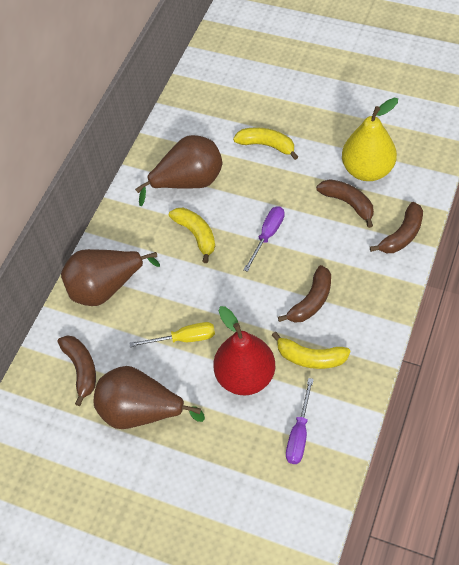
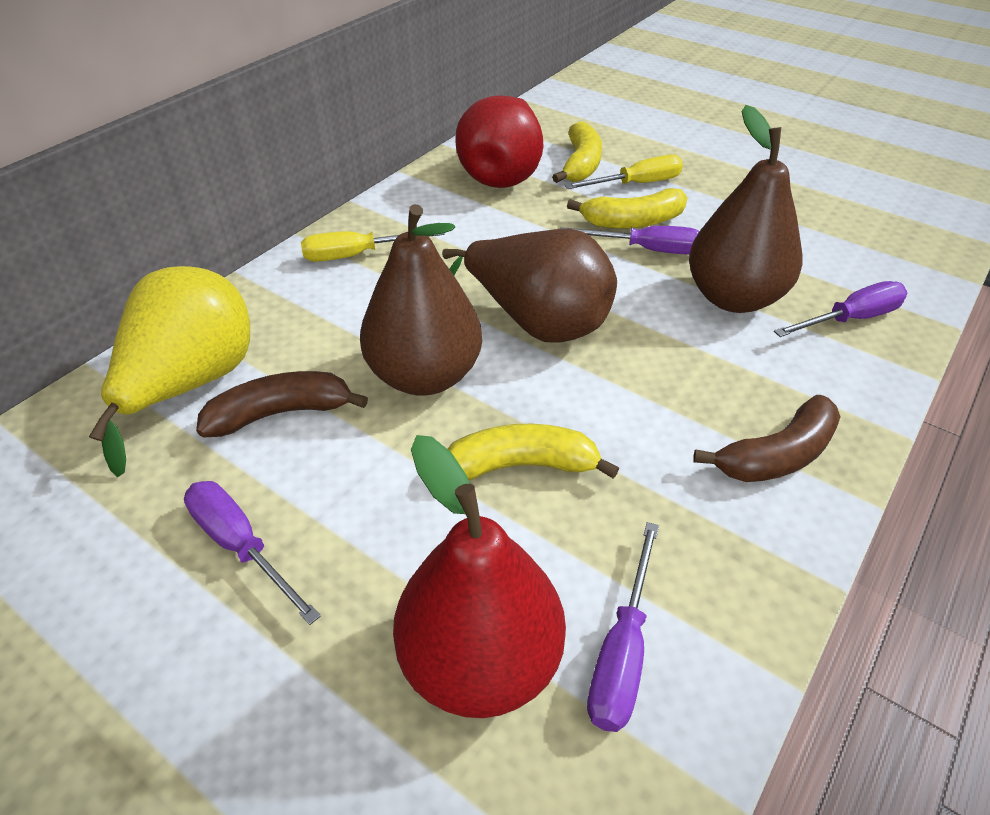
brown banana: [58,335,96,406] [278,265,331,323] [316,179,374,228] [370,202,423,253] = 4 -> [196,371,368,437] [693,395,841,482] = 2
purple screwdriver: [243,206,285,272] [286,378,314,464] = 2 -> [184,481,321,625] [560,226,699,254] [587,522,659,732] [774,281,907,337] = 4
red pear: [213,306,275,395] = 1 -> [393,435,566,718] [455,96,544,188] = 2
yellow screwdriver: [129,322,215,347] = 1 -> [301,231,445,262] [564,155,683,189] = 2

